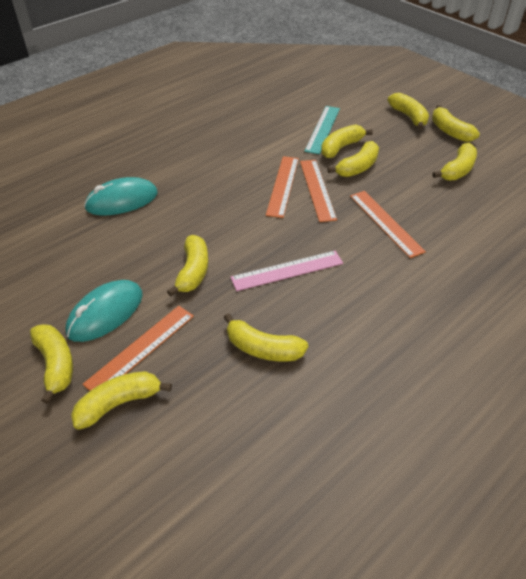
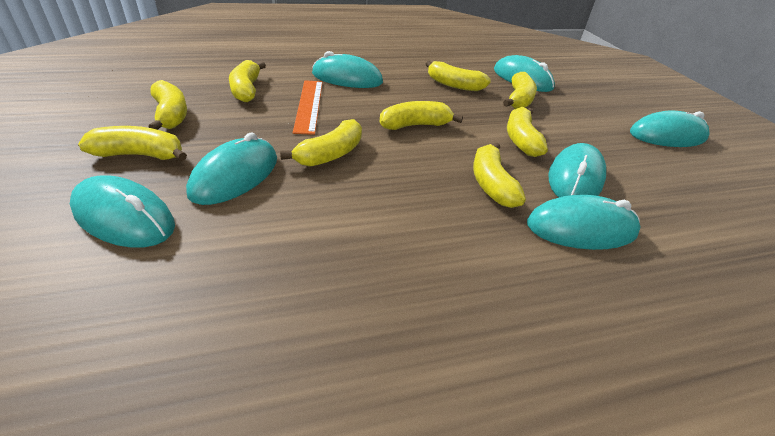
orange ruler: [83,306,194,391] [266,156,299,218] [300,160,337,222] [350,191,426,258] = 4 -> [293,80,323,135] = 1
pink ruler: [230,251,343,291] = 1 -> none = 0
turquoise mouse: [66,280,143,342] [84,177,158,215] = 2 -> [70,175,175,248] [186,132,277,205] [312,51,383,88] [494,55,555,92] [527,195,641,250] [548,143,606,197] [630,110,709,147] = 7
turquoise ruler: [304,106,340,154] = 1 -> none = 0

